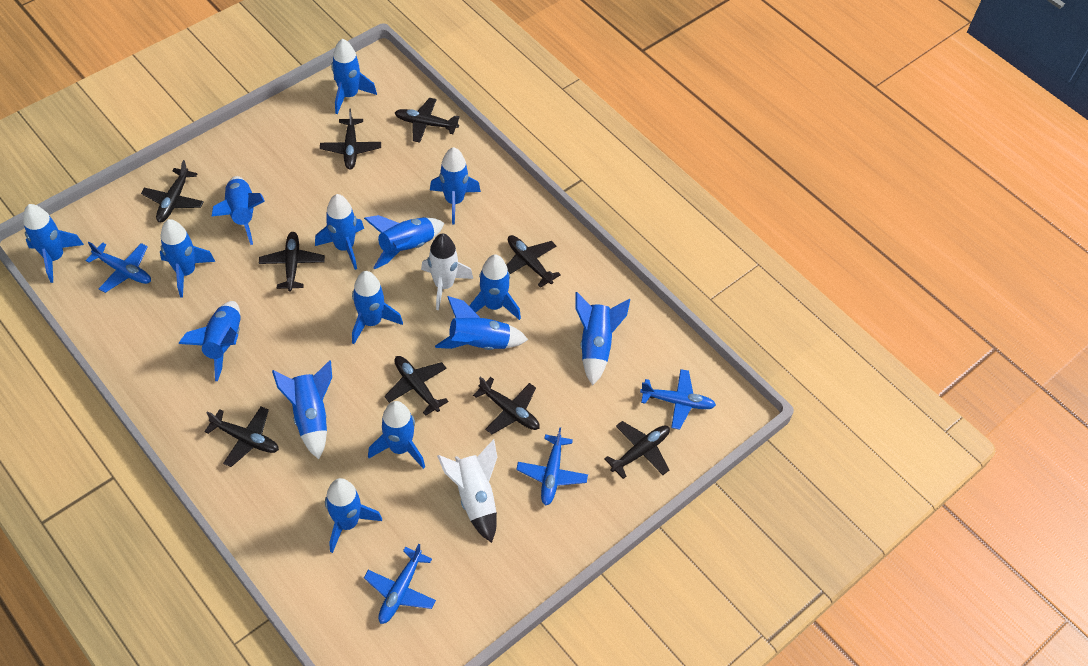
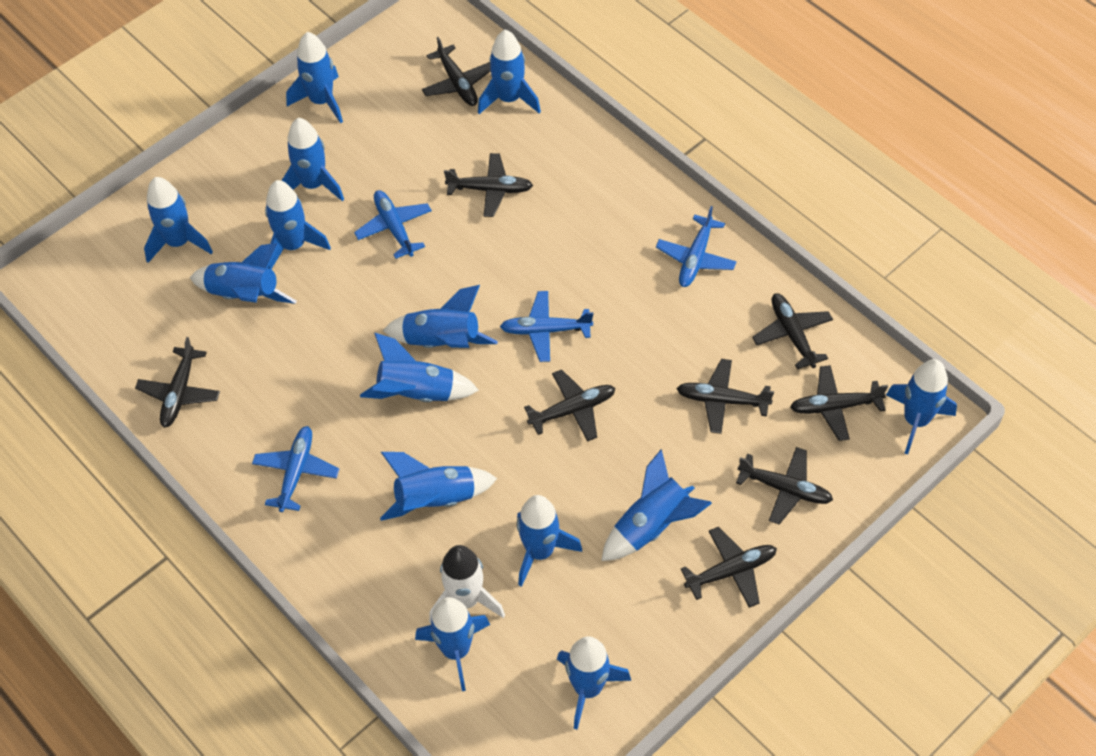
blue rocket: [23,204,84,283] [160,219,216,298] [178,301,241,381] [211,176,265,245] [272,360,332,459] [315,194,364,270] [325,478,382,553] [331,38,377,114] [352,271,403,344] [364,215,444,269] [368,401,425,469] [430,147,481,225] [435,296,528,350] [469,255,521,320] [575,292,630,385] = 15 -> [144,177,213,263] [190,243,297,304] [265,180,331,269] [282,118,344,201] [286,32,343,123] [360,333,479,402] [380,452,497,521] [383,285,498,348] [415,597,490,691] [478,30,541,114] [517,495,582,587] [557,636,631,730] [601,450,712,561] [886,359,957,454] = 14
white rocket: [421,233,473,310] [437,439,497,543] = 2 -> [429,545,505,624] = 1

